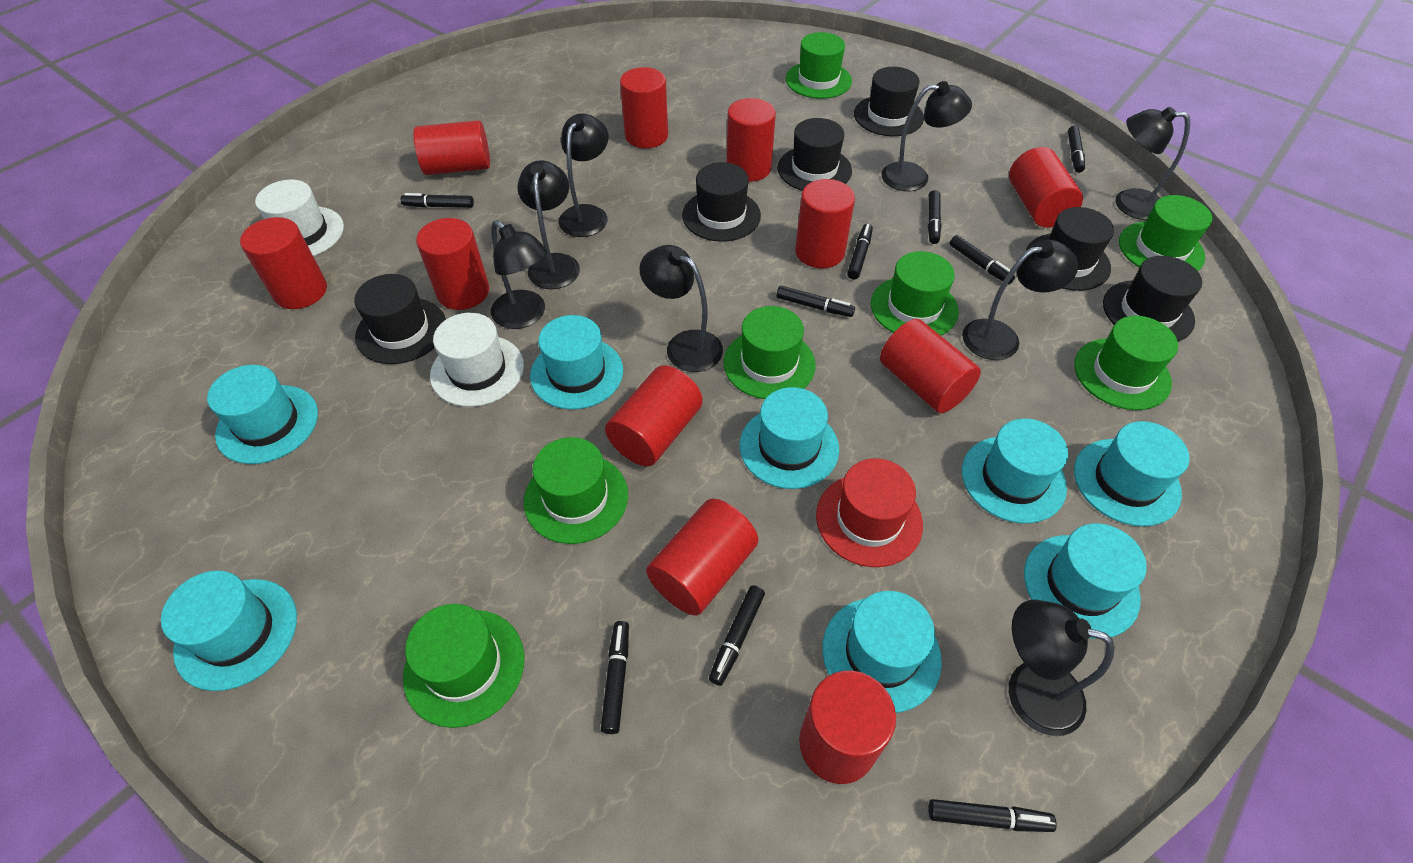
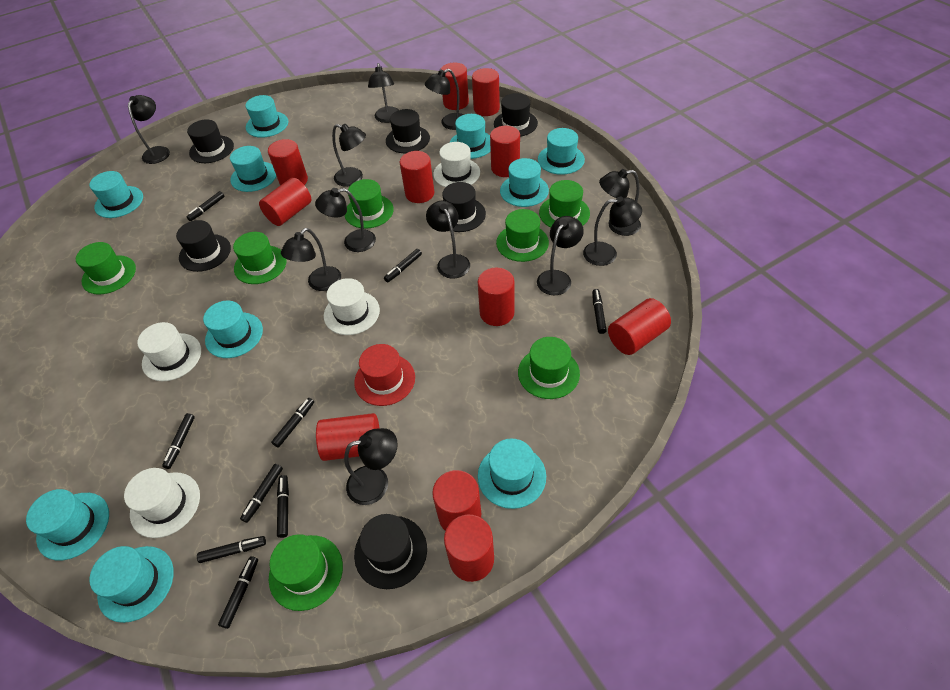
black lamp: [491,220,547,329] [517,160,580,289] [558,113,608,237] [639,245,723,372] [881,81,972,191] [962,240,1078,360] [1009,599,1115,736] [1115,107,1190,220] = 8 -> [128,95,170,164] [281,228,341,291] [315,188,376,252] [332,124,366,187] [344,428,398,505] [368,63,399,123] [425,69,463,130] [426,201,470,279] [537,216,584,295] [583,197,642,266] [599,169,641,236] = 11
turquoise hat: [161,571,297,691] [207,365,318,464] [530,315,623,410] [740,387,839,489] [822,591,942,713] [962,419,1068,523] [1024,523,1147,639] [1074,421,1190,526] = 8 -> [26,489,109,560] [89,171,143,218] [89,546,174,623] [203,300,263,358] [230,146,276,192] [245,95,288,138] [450,114,491,159] [478,438,546,509] [500,158,549,207] [538,128,585,175] = 10
white hat: [255,180,344,256] [430,313,524,407] = 2 -> [124,468,200,538] [137,322,201,381] [324,278,380,335] [433,142,480,187] = 4

